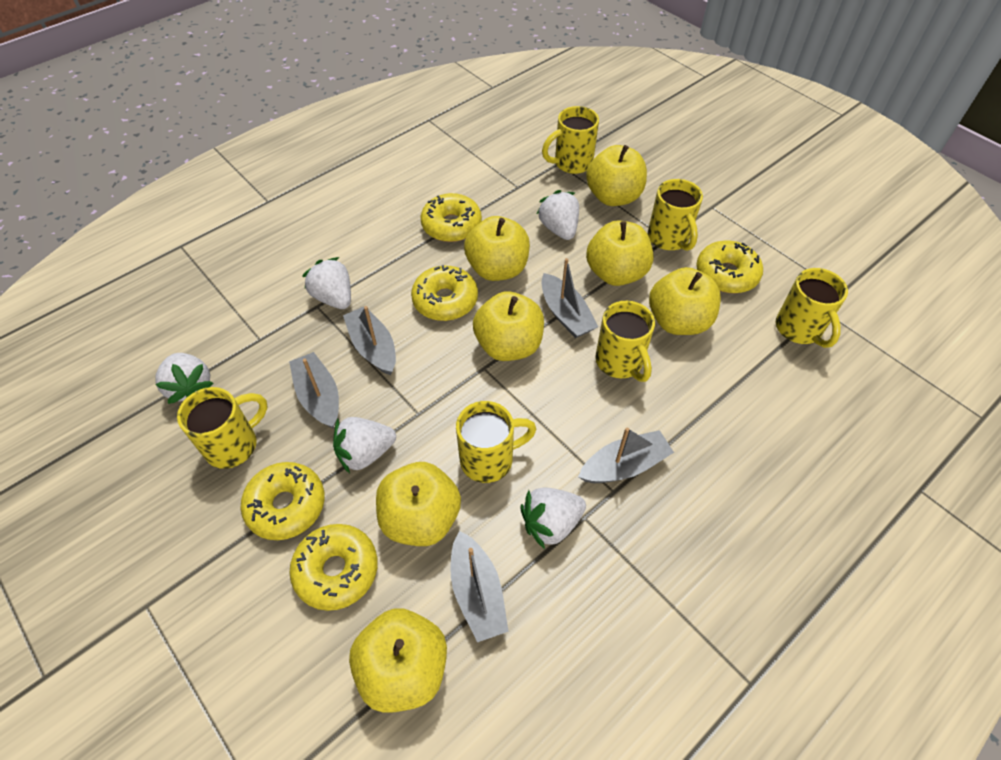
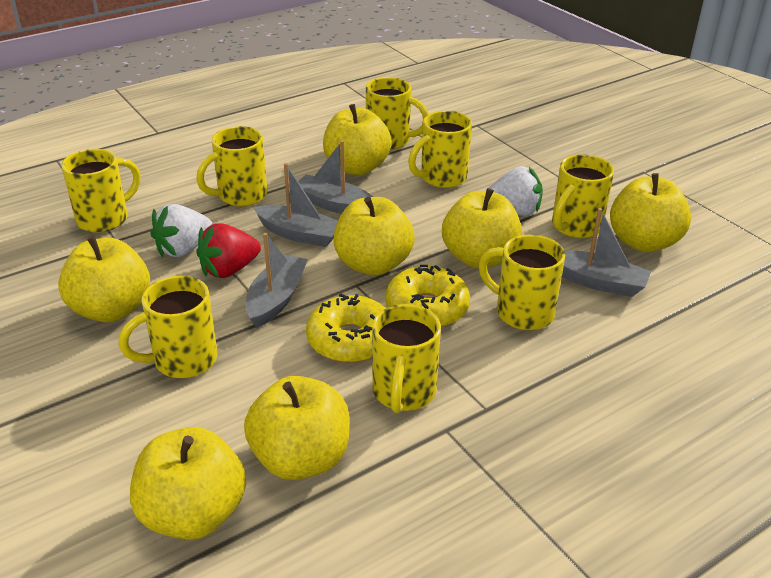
grey boat: [289,352,339,429] [343,306,396,375] [450,531,509,642] [541,258,598,338] [578,427,674,483] = 5 -> [246,233,308,328] [253,163,338,247] [298,140,373,214] [562,208,651,297] = 4
red strawberry: none = 0 -> [196,223,261,278] = 1
white strawberry: [155,353,214,404] [302,257,351,309] [333,417,396,474] [520,487,586,549] [537,190,579,240] = 5 -> [151,204,212,257] [486,166,543,216] = 2
yellow donut: [241,462,325,540] [289,524,378,611] [411,265,478,321] [420,193,482,242] [696,241,763,293] = 5 -> [306,293,386,363] [386,265,470,327] = 2
yellow mug: [177,387,267,469] [456,401,536,483] [542,106,599,174] [595,301,655,382] [648,179,703,251] [776,268,848,348] = 6 -> [61,149,140,233] [119,276,217,378] [196,126,267,207] [366,77,429,150] [372,304,441,413] [408,111,472,188] [478,235,565,330] [552,154,614,238] = 8

